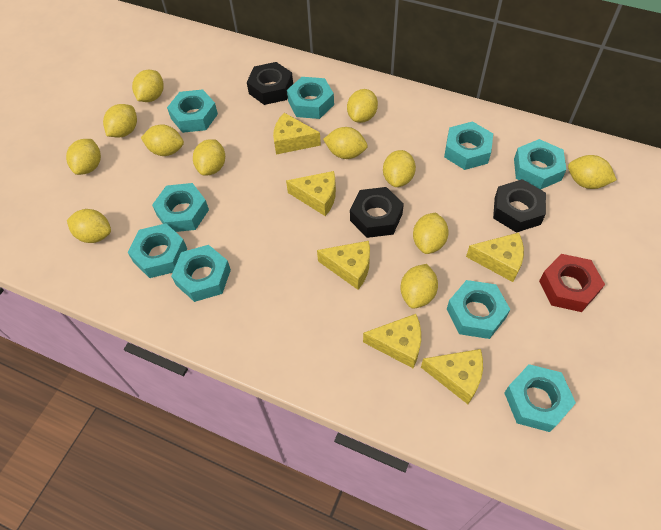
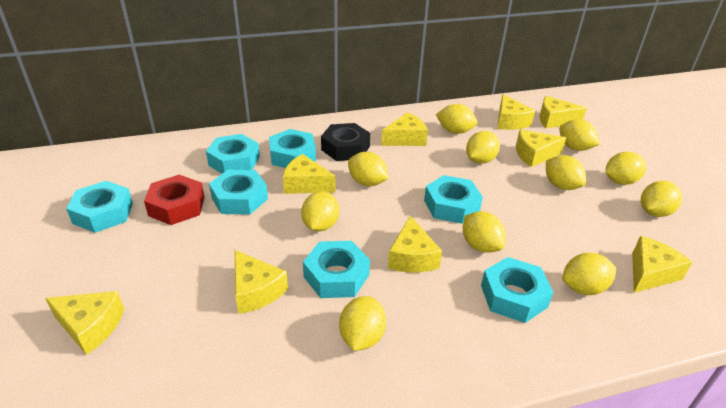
black nut: [247,62,293,105] [350,187,404,238] [493,179,546,233] = 3 -> [321,123,370,161] = 1
turquoise nut: [128,223,187,278] [152,183,209,232] [167,89,218,133] [171,245,231,302] [287,77,334,119] [444,121,493,170] [447,280,510,339] [505,364,576,432] [514,139,567,190] = 9 -> [66,181,133,233] [206,134,260,174] [209,170,268,214] [269,129,316,168] [303,241,370,298] [424,175,483,224] [481,257,553,323] = 7
yellow cheese: [273,113,321,155] [286,171,336,216] [317,241,370,290] [363,314,421,368] [421,349,483,404] [466,233,524,282] = 6 -> [45,291,124,355] [235,250,288,314] [283,154,335,194] [381,112,428,146] [388,216,442,273] [497,94,535,130] [516,130,566,167] [539,96,587,128] [632,236,692,293] = 9
yellow lemon: [66,139,101,175] [67,209,111,243] [103,104,137,137] [132,70,164,102] [141,124,184,156] [193,139,225,176] [323,127,368,159] [347,89,378,123] [383,150,416,187] [400,264,438,309] [413,213,449,254] [568,155,617,189] = 12 -> [301,191,339,232] [339,296,386,351] [348,152,389,186] [436,104,477,134] [463,211,506,253] [466,131,500,164] [546,155,586,190] [559,119,600,151] [562,253,616,295] [605,151,646,185] [641,181,682,217] = 11

